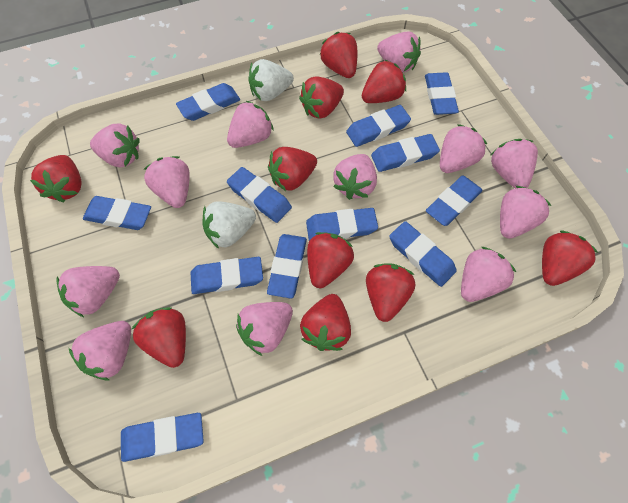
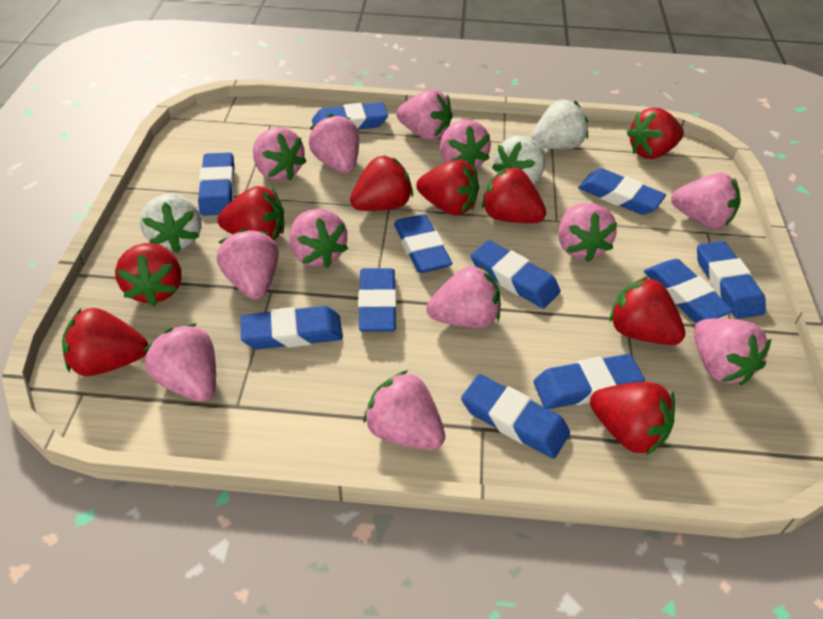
blue eraser: [83,196,151,230] [121,413,204,462] [176,83,240,121] [191,257,263,294] [227,167,292,223] [267,234,307,299] [306,208,378,241] [346,105,411,147] [371,134,440,172] [389,221,457,287] [425,72,459,115] [426,176,483,226] = 12 -> [198,152,234,216] [240,306,343,349] [312,102,388,130] [358,268,397,332] [394,214,453,273] [461,374,570,459] [471,240,560,309] [533,354,645,409] [578,168,666,215] [644,259,733,323] [697,241,766,319] = 11
red strawberry: [30,155,82,203] [132,307,186,368] [268,147,317,191] [299,76,344,118] [300,294,351,351] [307,232,354,288] [320,32,357,78] [362,60,406,103] [366,264,416,322] [542,231,598,286] = 10 -> [62,308,148,376] [115,243,181,306] [217,186,284,240] [350,155,413,211] [416,160,479,216] [482,167,546,223] [590,382,675,455] [610,276,685,345] [627,107,684,159] = 9
white strawberry: [203,201,256,249] [248,59,294,101] = 2 -> [140,194,202,253] [492,136,546,184] [531,99,588,149] = 3

